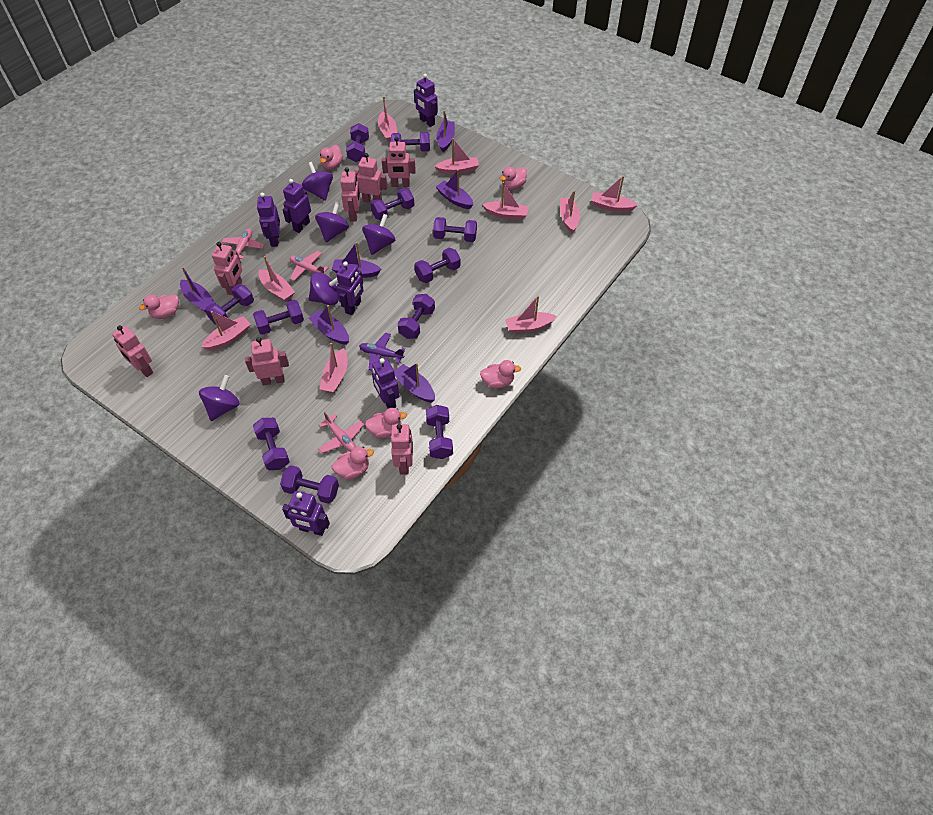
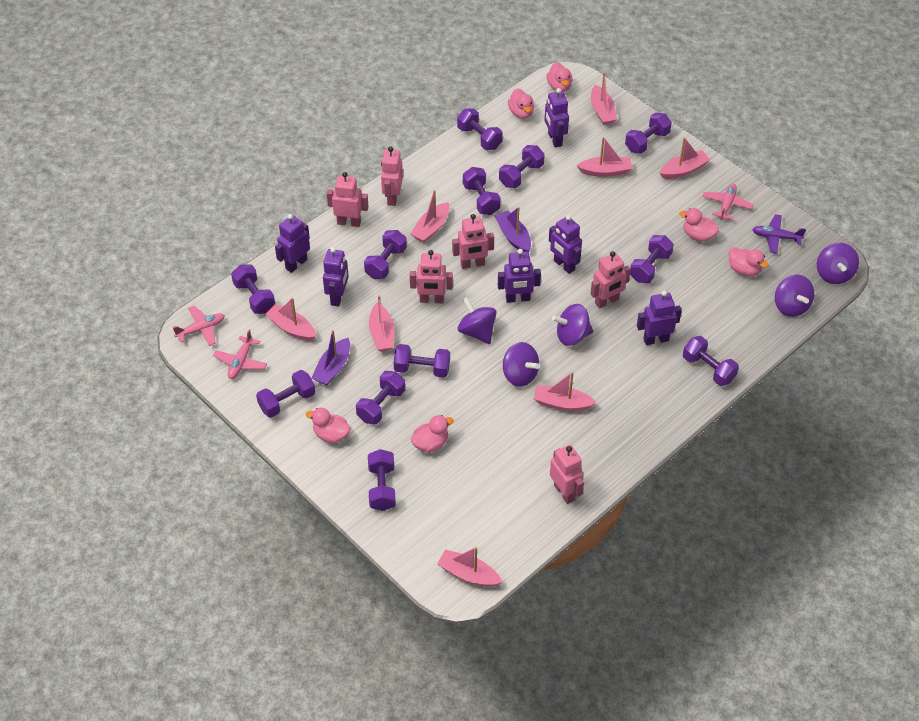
pink boat: [202,311,251,350] [258,256,295,302] [320,343,348,393] [378,96,397,142] [434,138,479,174] [482,182,529,220] [505,296,557,333] [560,190,580,233] [591,176,638,212] = 9 -> [265,298,316,341] [369,295,394,351] [411,190,450,243] [437,547,502,587] [534,372,597,411] [577,137,633,177] [591,72,617,125] [660,137,710,179] = 8
pink robot: [112,325,153,377] [212,242,242,295] [245,337,289,385] [340,167,360,221] [354,153,387,203] [382,137,416,187] [391,424,413,475] = 7 -> [327,172,369,227] [381,147,403,206] [410,250,453,303] [452,214,494,269] [550,445,584,504] [591,251,631,308] = 6
purple boat: [180,267,215,312] [309,305,349,345] [332,242,381,278] [394,363,435,403] [436,110,455,152] [436,170,473,209] = 6 -> [311,330,350,385] [495,207,531,252] = 2
purple dumbbell: [205,284,254,325] [253,300,304,335] [253,418,290,470] [280,465,339,504] [346,123,369,162] [370,188,414,220] [391,132,430,152] [397,294,435,339] [415,248,461,283] [426,405,453,459] [433,217,477,242] = 11 -> [231,264,275,314] [256,370,315,418] [356,371,405,424] [364,230,407,279] [368,449,396,511] [394,344,450,378] [457,108,503,150] [463,167,501,215] [499,145,545,188] [625,113,672,154] [630,235,674,283] [683,336,739,386] = 12

